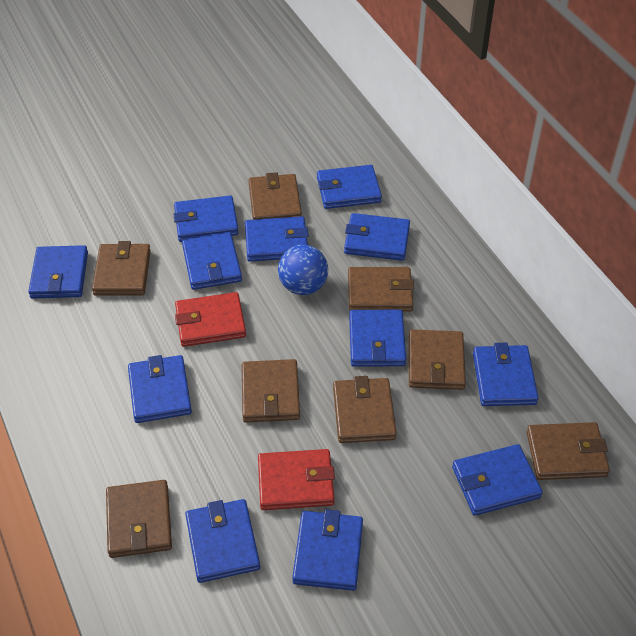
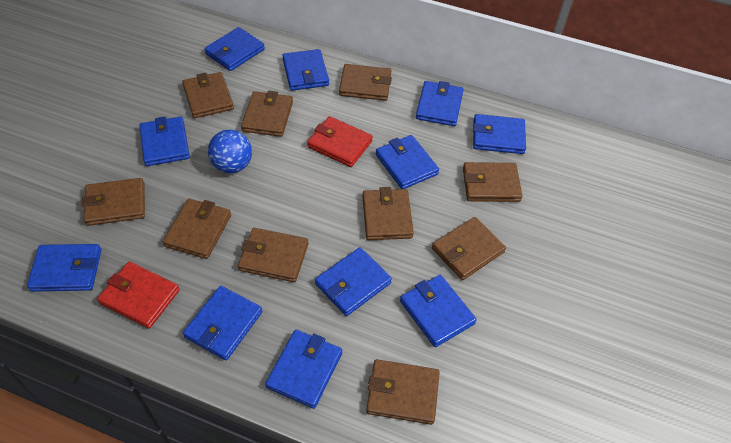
blue wallet: [28,245,88,299] [128,355,192,423] [173,195,239,242] [182,232,242,290] [185,499,260,583] [245,216,309,262] [292,509,363,591] [317,165,382,209] [344,213,410,261] [349,310,406,367] [452,444,543,516] [473,343,538,406] = 12 -> [27,244,101,292] [139,117,190,166] [183,286,262,361] [204,27,265,71] [265,330,342,409] [282,49,329,91] [315,247,392,316] [376,135,439,189] [400,275,477,347] [416,81,464,126] [473,114,526,154] = 11
brown wallet: [92,241,151,296] [106,480,172,558] [242,359,300,423] [249,172,302,220] [333,376,397,443] [348,267,414,312] [409,329,466,390] [527,422,610,480] = 8 -> [82,178,145,226] [163,198,231,259] [182,72,234,118] [238,228,308,282] [241,91,293,137] [339,64,392,101] [363,187,414,240] [366,359,440,425] [432,217,506,280] [463,162,522,202] = 10

